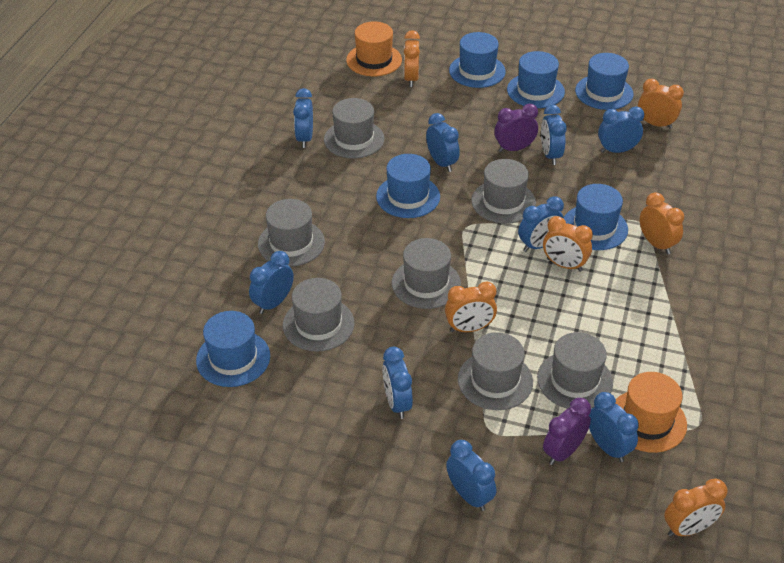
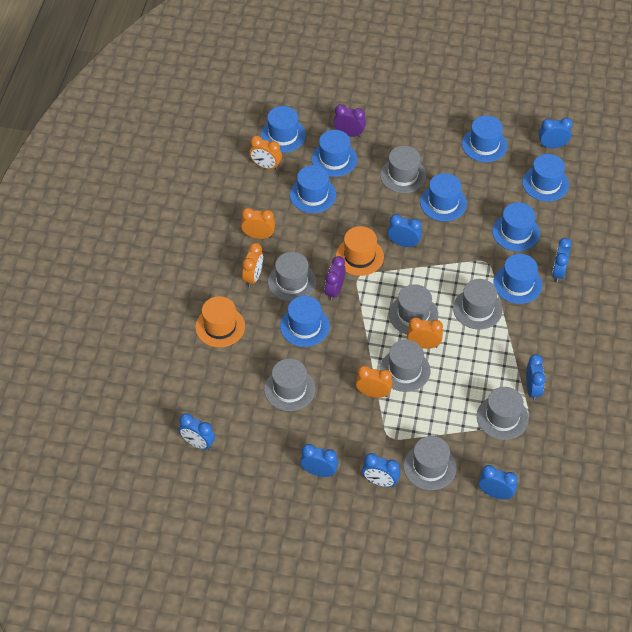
blue clock: [249,251,294,314] [293,88,313,148] [382,347,413,419] [426,113,460,172] [446,440,496,511] [518,197,564,252] [541,105,567,165] [589,392,639,462] [598,107,644,153] = 9 -> [179,413,215,450] [300,444,338,477] [362,453,400,487] [388,214,422,247] [478,465,517,499] [526,354,546,401] [539,118,573,148] [552,238,572,283] = 8
blue hat: [196,311,270,387] [376,154,440,218] [449,32,506,88] [507,51,565,108] [564,184,628,250] [575,53,633,110] = 6 -> [261,106,306,153] [280,296,330,347] [290,165,336,213] [311,130,357,177] [420,173,467,221] [462,115,508,162] [492,202,540,251] [493,254,542,304] [522,154,569,202] = 9
grey hat: [258,199,325,267] [283,278,355,352] [324,98,384,158] [392,238,461,309] [458,332,533,410] [471,159,536,224] [537,332,613,409] = 7 -> [264,359,315,411] [268,252,317,302] [380,146,426,193] [380,340,431,392] [389,284,438,334] [403,436,457,490] [453,279,503,330] [477,387,529,440] = 8
orange clock: [404,30,420,87] [445,281,497,332] [543,216,593,272] [638,79,684,129] [640,192,684,254] [664,479,728,537] = 6 -> [241,208,275,239] [242,243,263,287] [249,136,282,170] [356,366,393,398] [407,317,443,349] = 5

